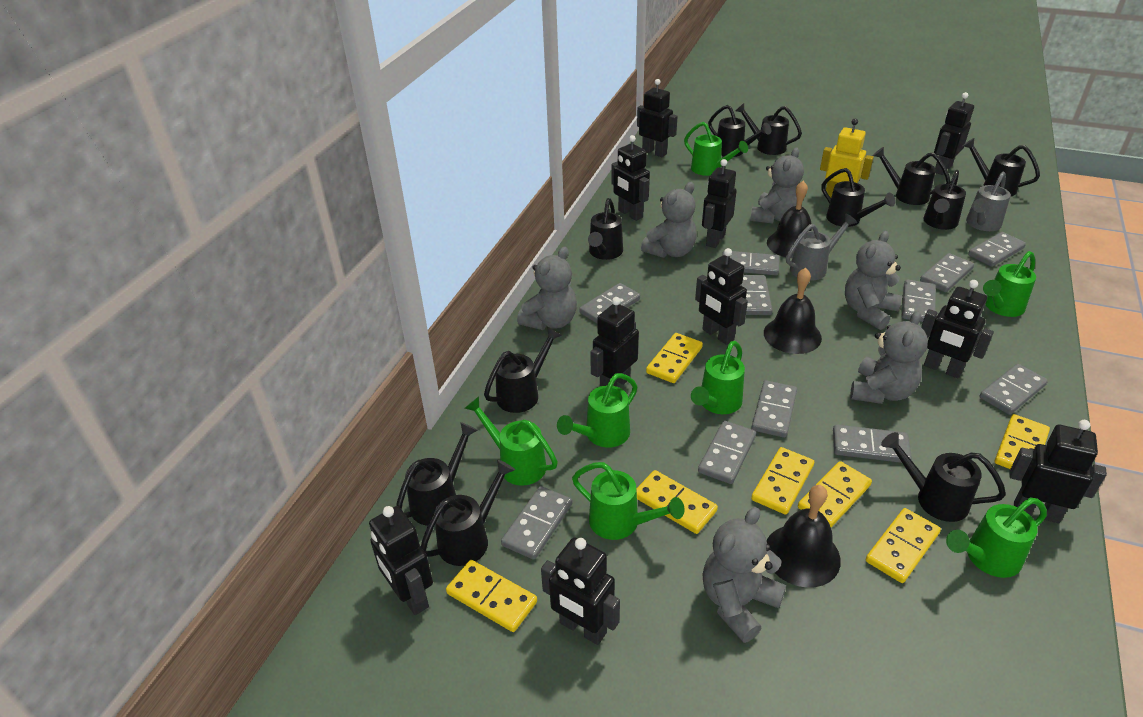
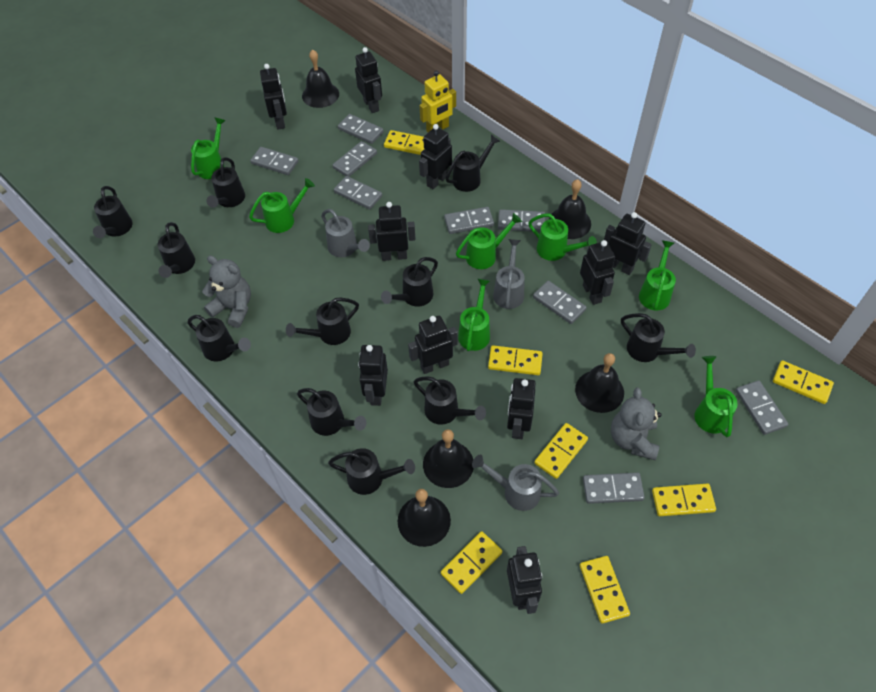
black bell: [764,268,822,354] [767,181,812,258] [767,485,841,587] = 3 -> [302,49,339,108] [398,489,451,547] [423,429,474,488] [549,179,591,239] [575,353,624,413] = 5
grey domino: [501,486,572,560] [579,283,640,323] [698,421,756,484] [722,251,779,275] [741,275,773,315] [751,380,797,438] [833,424,912,463] [902,279,936,322] [920,253,974,292] [968,232,1026,267] [979,364,1048,415] = 11 -> [250,147,298,175] [332,141,377,177] [334,176,382,210] [338,114,384,144] [444,207,494,234] [498,209,545,232] [533,281,587,324] [583,473,645,504] [736,380,788,435] = 9
grey teddy bear: [517,247,577,330] [641,182,697,258] [702,507,786,643] [750,147,804,224] [845,231,903,330] [850,311,928,404] = 6 -> [202,255,251,328] [611,387,662,460] = 2
grey watering can: [786,214,857,280] [966,172,1011,231] = 2 -> [321,209,370,257] [472,454,559,511] [493,239,525,309] = 3

